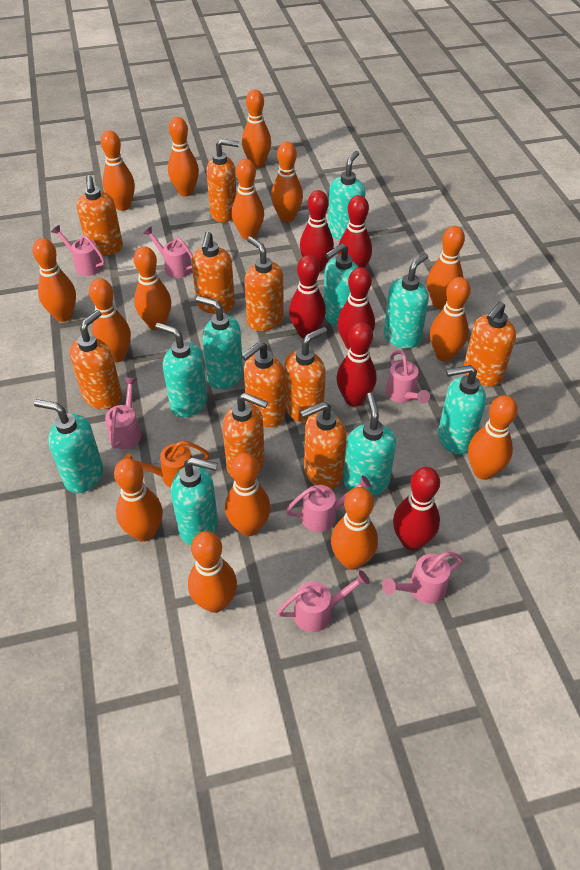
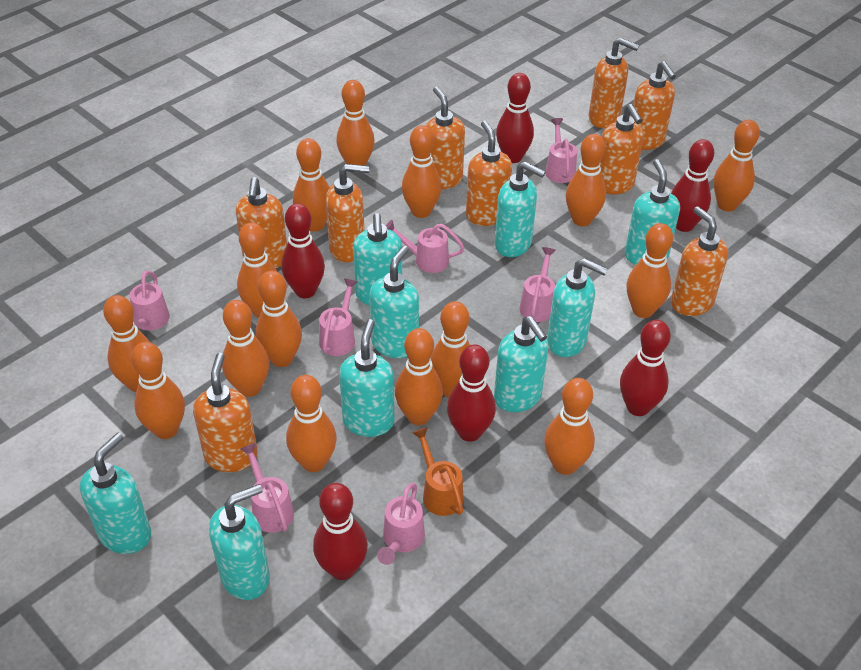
orange soap dispenser: [69,310,122,409] [76,175,123,256] [192,232,235,314] [206,139,239,222] [222,393,268,478] [241,341,285,427] [244,236,284,331] [284,327,327,424] [300,402,346,489] [464,302,516,386] = 10 -> [193,353,258,472] [236,177,287,268] [326,164,369,262] [425,87,465,189] [466,120,512,226] [589,37,639,128] [600,104,644,194] [631,61,676,150] [671,206,728,316] = 9

